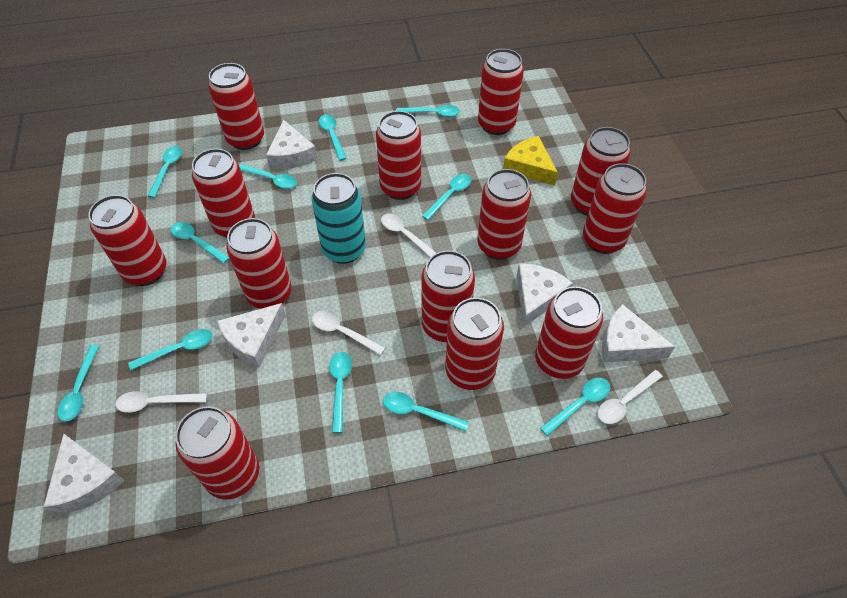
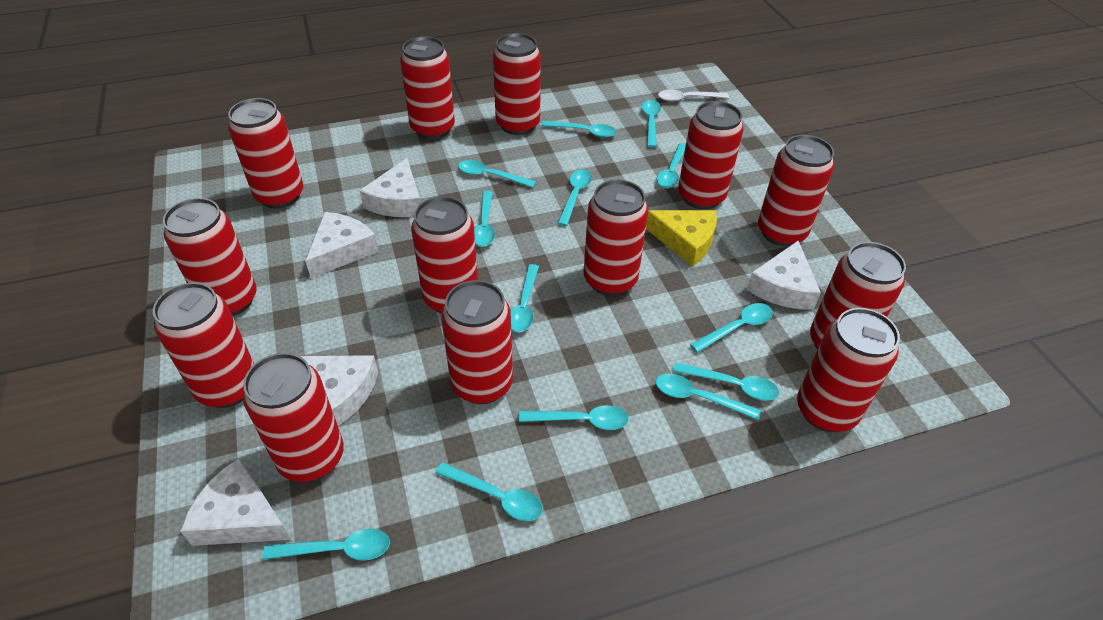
turquoise can: [311,173,366,264] = 1 -> none = 0
turquoise spoon: [58,345,99,421] [128,329,212,371] [148,146,182,198] [171,222,230,264] [239,164,297,189] [319,114,347,161] [329,352,352,433] [383,392,469,431] [396,105,460,117] [422,174,471,220] [540,378,610,436] = 11 -> [262,529,390,560] [435,462,543,521] [458,160,536,188] [474,191,495,247] [511,264,539,332] [519,405,629,430] [541,121,616,138] [558,169,592,226] [642,100,661,147] [656,374,761,420] [657,143,686,188] [673,362,779,400] [690,303,773,353] = 13
white spoon: [115,391,207,413] [312,311,385,355] [381,213,436,257] [598,370,663,424] = 4 -> [658,89,729,102] = 1

